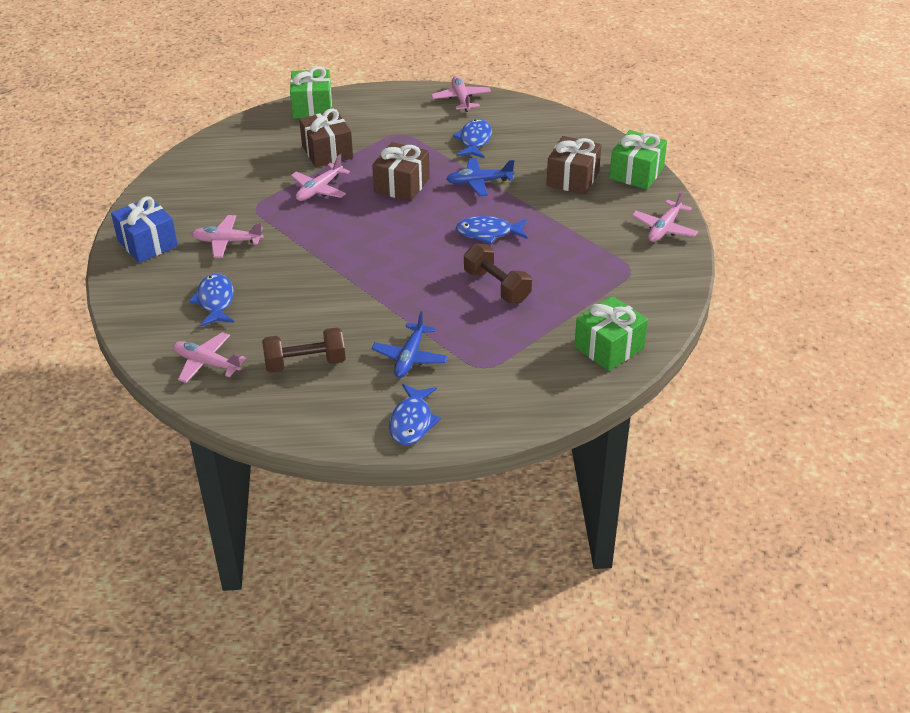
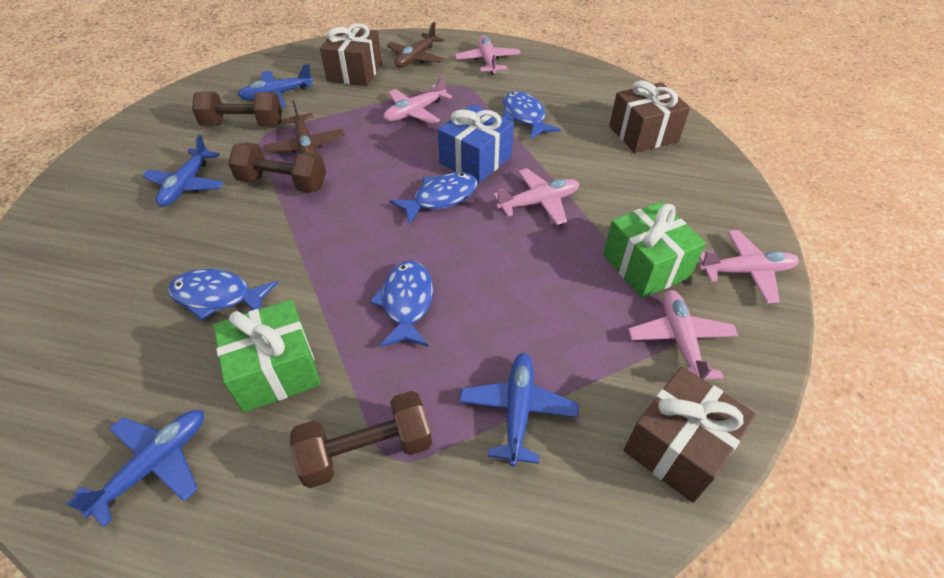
blue plane: [372,311,448,378] [447,158,514,196] = 2 -> [66,410,204,527] [142,135,224,207] [238,64,313,107] [460,353,579,466] = 4
brown dumbbell: [262,328,346,373] [464,243,532,303] = 2 -> [192,92,282,126] [228,142,326,193] [290,391,432,488] = 3
brown plane: none = 0 -> [264,100,344,154] [386,22,445,68] = 2
green gift: [290,66,332,119] [574,296,648,371] [609,130,667,190] = 3 -> [213,300,321,412] [603,202,706,298] = 2

